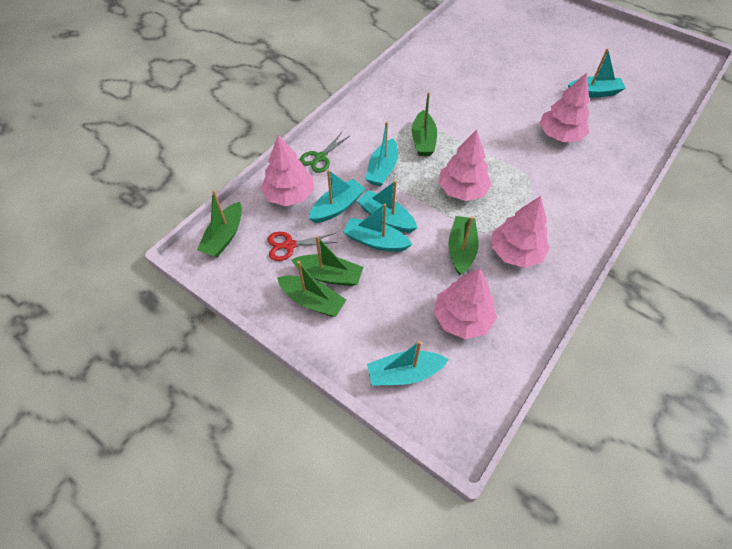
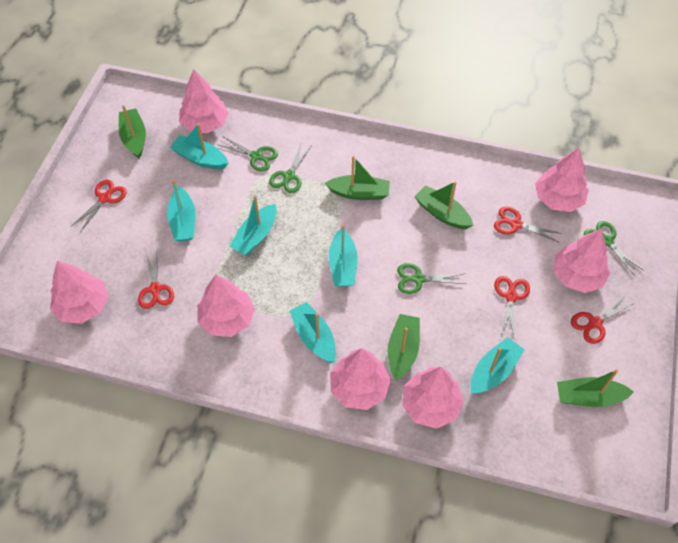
green scissors: [300,132,351,173] = 1 -> [219,137,278,172] [269,144,312,193] [397,263,466,294] [584,221,644,276] = 4
pink tree: [261,135,314,206] [434,268,497,339] [438,130,492,201] [492,196,550,268] [539,72,590,142] = 5 -> [50,261,109,324] [179,70,229,133] [197,275,255,337] [330,348,391,410] [402,367,464,429] [535,148,589,212] [554,229,610,293] = 7
red scissors: [267,232,338,261] = 1 -> [70,180,127,232] [138,248,174,309] [494,207,562,242] [494,276,530,337] [571,294,635,344] = 5

